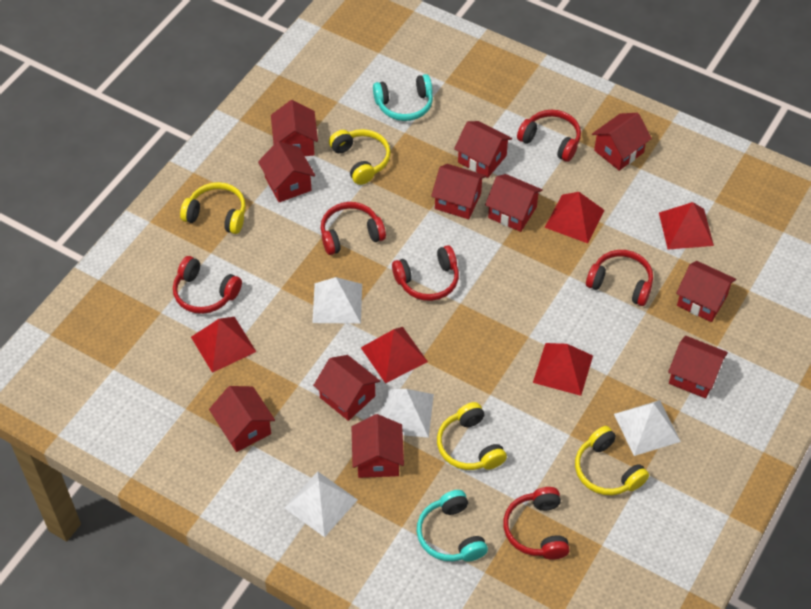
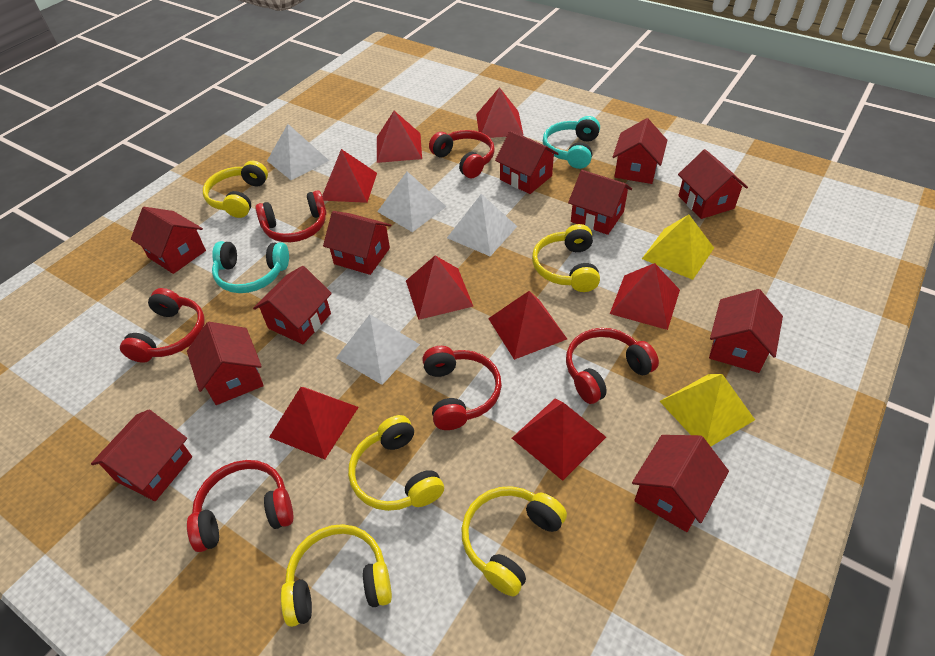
red pyramid: [191,317,256,373] [361,327,428,384] [533,343,593,396] [545,192,605,243] [659,202,714,250] = 5 -> [269,387,359,459] [322,149,377,203] [377,111,422,163] [406,255,474,320] [476,87,524,138] [488,291,567,360] [512,398,606,481] [610,263,680,330] = 8
yellow headphones: [180,182,246,234] [329,129,391,185] [437,402,507,470] [575,426,649,495] = 4 -> [203,161,268,218] [281,524,392,627] [348,415,444,511] [461,486,567,596] [532,224,600,292] = 5
yellow pyramid: none = 0 -> [642,215,714,280] [659,374,755,446] = 2

